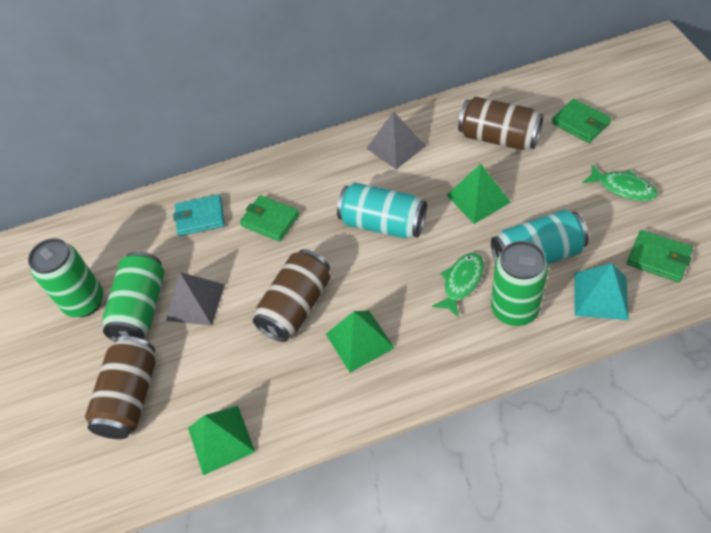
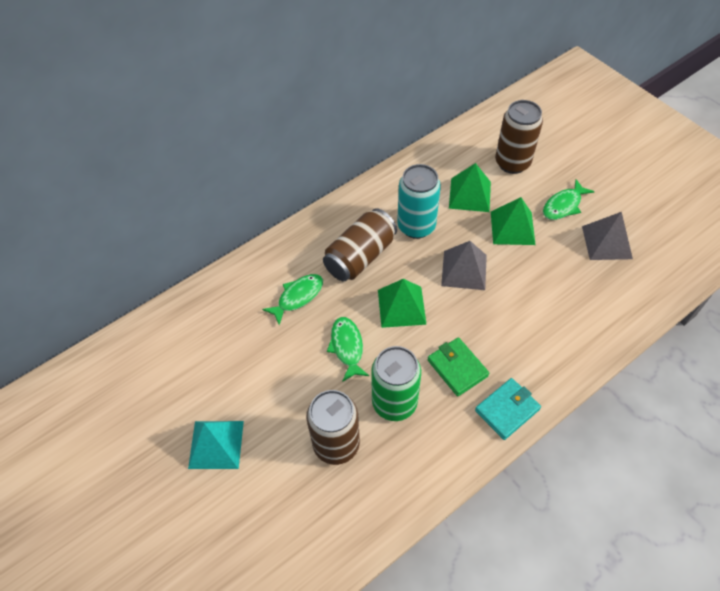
green can: [28,238,104,317] [102,251,165,341] [491,241,548,326] = 3 -> [371,346,421,421] = 1
green fish: [432,253,484,318] [582,164,658,201] = 2 -> [262,274,323,325] [327,317,369,382] [543,179,595,220] = 3
green wallet: [240,195,299,241] [552,99,611,143] [627,230,693,282] = 3 -> [428,337,489,396] = 1
turquoise can: [337,183,427,238] [491,210,589,264] = 2 -> [397,164,441,239] = 1

